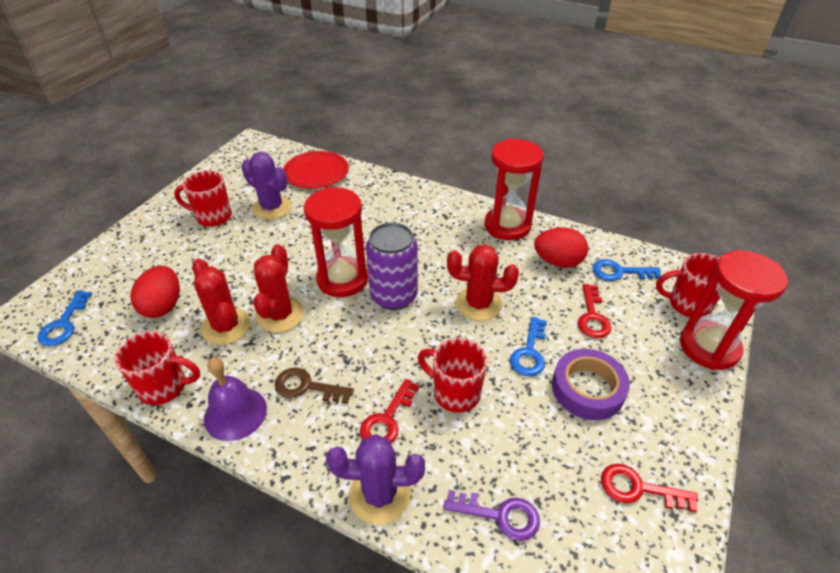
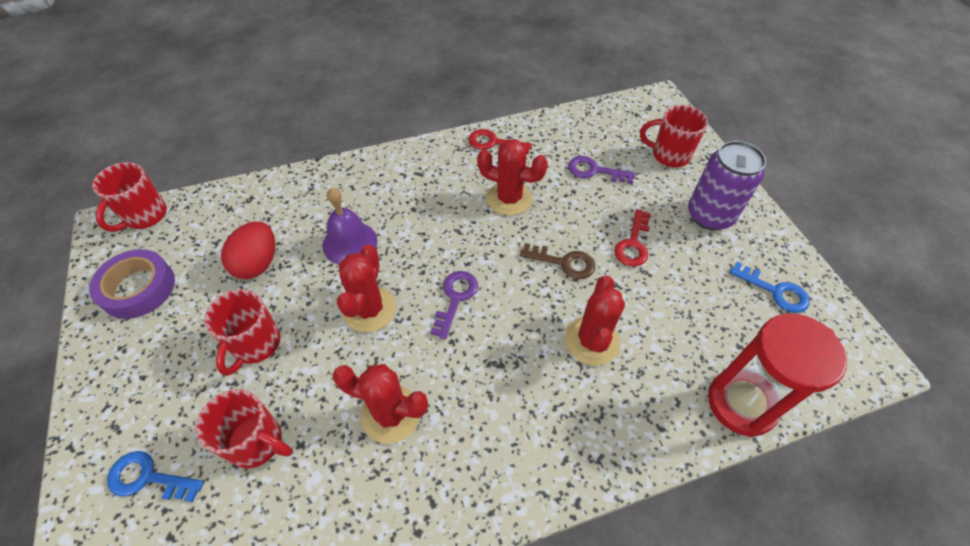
blue key: [37,291,92,346] [510,317,546,376] [593,259,661,281] = 3 -> [107,451,204,502] [729,262,810,313] = 2
purple cactus: [241,152,291,220] [326,434,425,525] = 2 -> none = 0
purple key: [443,490,540,541] = 1 -> [430,271,478,339] [568,156,635,184] = 2
red cactus: [192,259,251,345] [253,244,304,332] [447,244,519,321] = 3 -> [333,364,428,444] [337,244,396,332] [477,139,548,216] [565,275,625,365] = 4
red egg: [130,266,180,318] [534,228,588,268] = 2 -> [221,221,275,279] = 1
red hourglass: [304,187,368,297] [484,138,544,241] [680,250,788,370] = 3 -> [708,313,847,437] = 1
red key: [360,379,419,443] [578,284,612,338] [601,464,698,512] = 3 -> [468,129,532,154] [614,209,651,267] = 2
red plate: [283,151,349,189] = 1 -> none = 0

